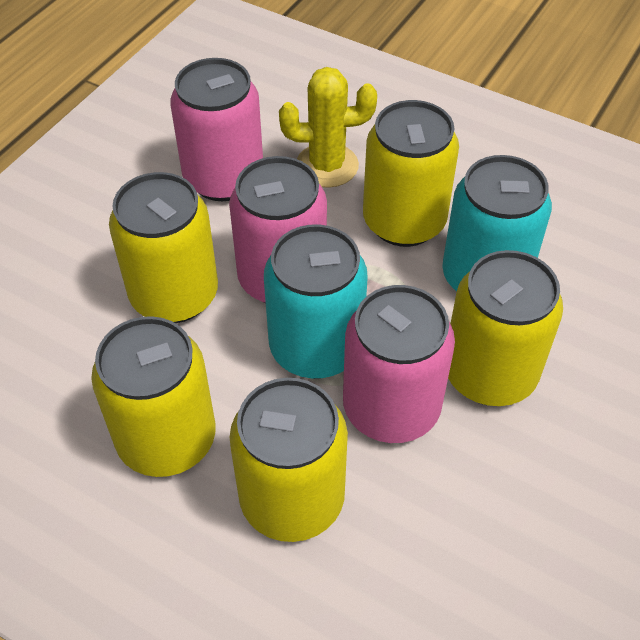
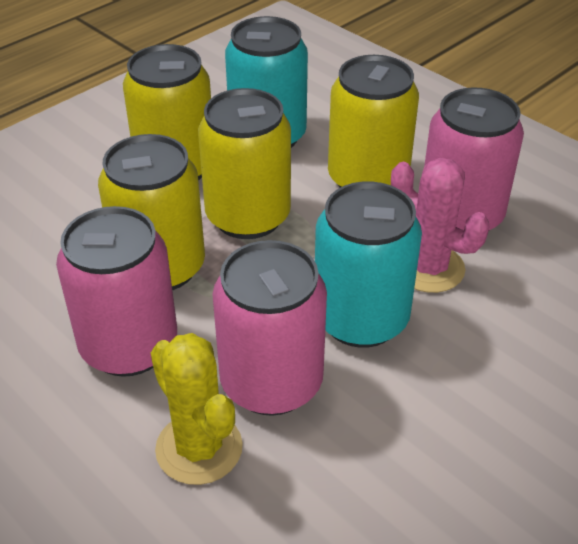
pink cactus: none = 0 -> [391,158,490,293] = 1
yellow can: [91,316,215,477] [109,172,218,323] [229,378,348,542] [363,100,459,247] [448,250,563,406] = 5 -> [98,134,205,290] [123,44,211,180] [198,88,291,239] [328,55,419,188] = 4

